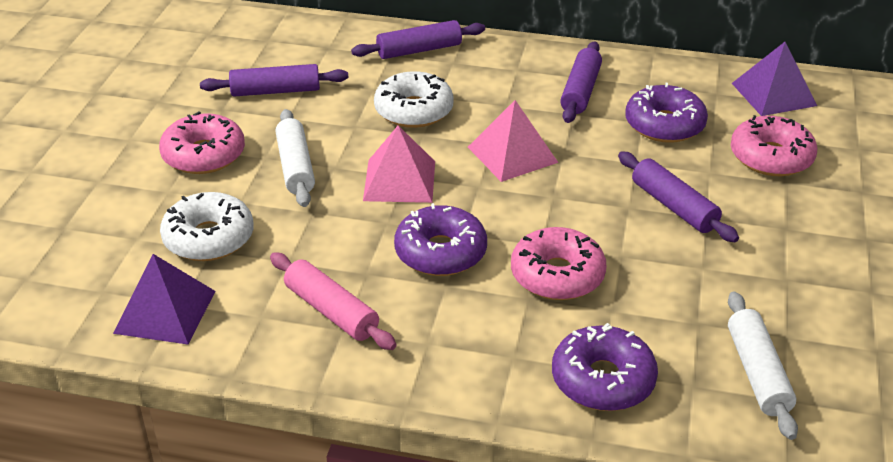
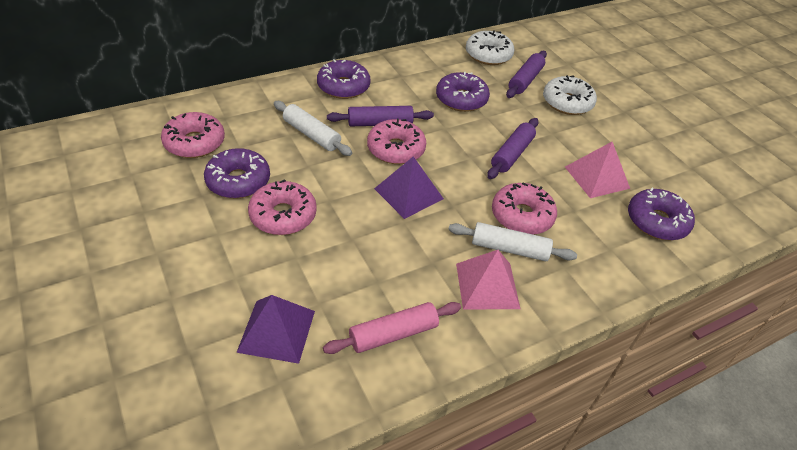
pink donut: [159,111,245,174] [511,227,606,300] [731,115,817,176] = 3 -> [161,112,225,158] [248,179,317,235] [367,119,426,164] [492,183,557,235] = 4
purple donut: [394,203,487,276] [552,323,658,411] [625,83,708,143] = 3 -> [204,148,270,199] [317,59,371,99] [436,72,490,112] [628,187,695,241] = 4
purple rolling pin: [200,64,348,96] [351,20,485,59] [560,41,602,123] [618,151,739,242] = 4 -> [327,106,434,126] [487,118,538,179] [506,51,547,98] = 3

